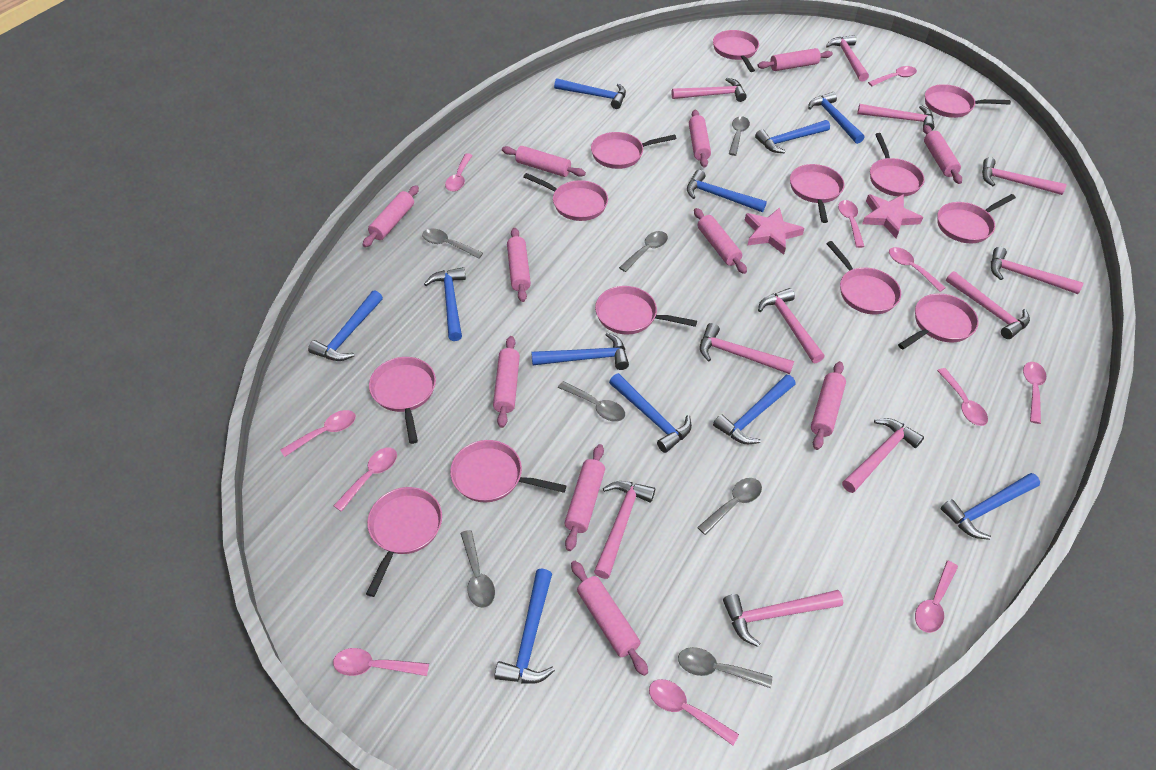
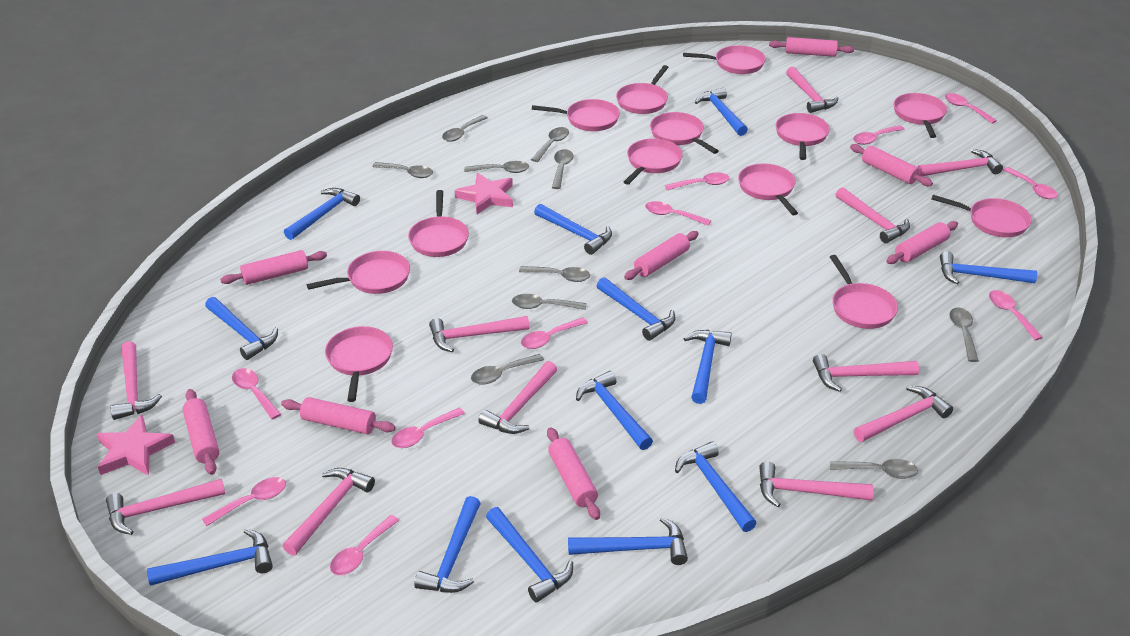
blue hammer: [308,290,383,361] [424,267,466,341] [494,568,555,684] [531,332,629,370] [554,78,626,109] [609,373,692,453] [687,170,767,212] [713,375,795,444] [755,120,830,153] [808,92,864,144] [941,473,1040,540] = 11 -> [147,529,273,586] [205,297,278,360] [284,188,360,240] [414,496,481,593] [486,507,573,603] [534,204,612,255] [568,517,688,565] [576,371,653,450] [597,277,676,341] [675,441,757,532] [683,330,732,404] [695,88,748,136] [940,251,1037,284] = 13
grey spoon: [422,228,483,259] [461,530,495,608] [558,381,625,422] [619,231,668,272] [678,647,772,688] [697,478,762,535] [729,116,750,156] = 7 -> [372,162,433,178] [442,115,488,142] [464,161,529,173] [471,354,544,385] [512,294,586,310] [519,266,590,282] [531,127,569,162] [552,149,573,189] [830,459,918,479] [949,307,979,362] = 10
pink rolling pin: [363,185,419,247] [493,336,520,428] [502,146,586,177] [507,228,531,302] [565,444,605,551] [571,561,648,676] [689,110,711,168] [694,208,747,274] [758,48,833,71] [811,361,846,450] [923,125,962,184] = 11 -> [182,389,219,475] [220,250,327,285] [281,397,396,434] [547,427,600,520] [624,231,699,280] [769,37,854,57] [850,144,933,186] [886,221,958,264] = 8

